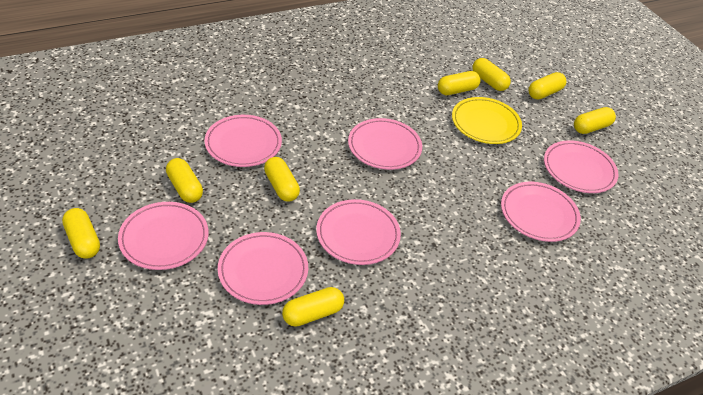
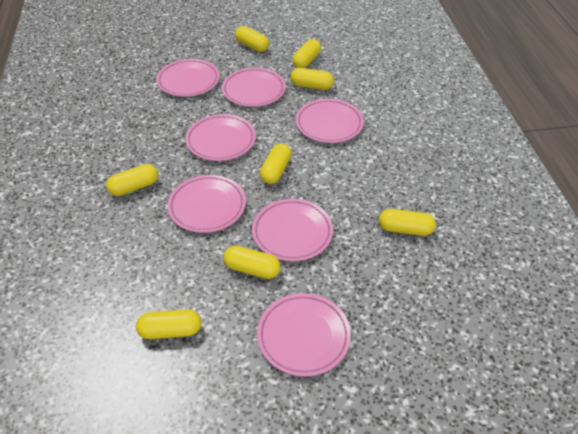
yellow plate: [452,97,522,144] = 1 -> none = 0

